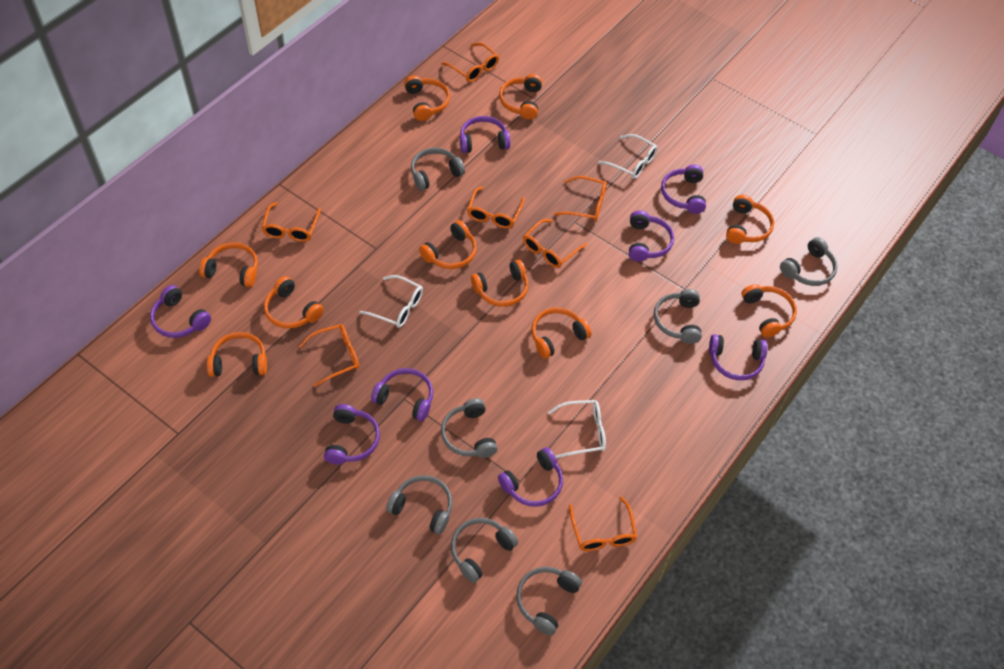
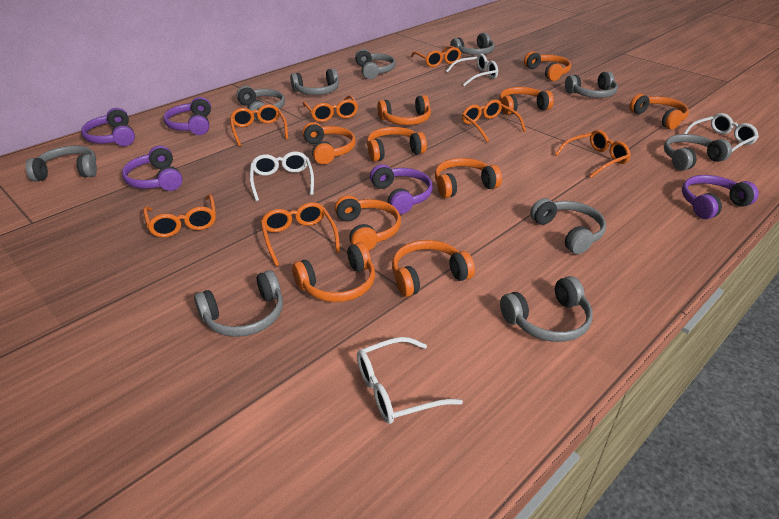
grey headphones: [386,475,452,534] [411,148,465,191] [441,398,498,458] [451,518,518,583] [516,567,582,636] [654,289,702,344] [780,237,837,286] = 7 -> [25,146,97,181] [194,270,283,337] [236,86,285,121] [291,68,339,95] [355,49,396,79] [450,33,495,55] [500,276,593,342] [530,198,606,254] [565,71,618,98] [664,134,732,171] = 10
purple headphones: [150,285,211,338] [324,404,380,464] [371,368,433,421] [460,116,510,153] [498,447,563,507] [629,211,674,262] [661,165,706,214] [709,334,768,380] = 8 -> [81,108,135,146] [122,146,183,191] [163,97,211,135] [370,164,433,214] [682,175,759,219] = 5
white glasses: [359,275,423,328] [548,400,606,458] [598,134,658,179] = 3 -> [250,151,314,201] [357,337,463,424] [446,53,498,86] [684,113,759,152] = 4

